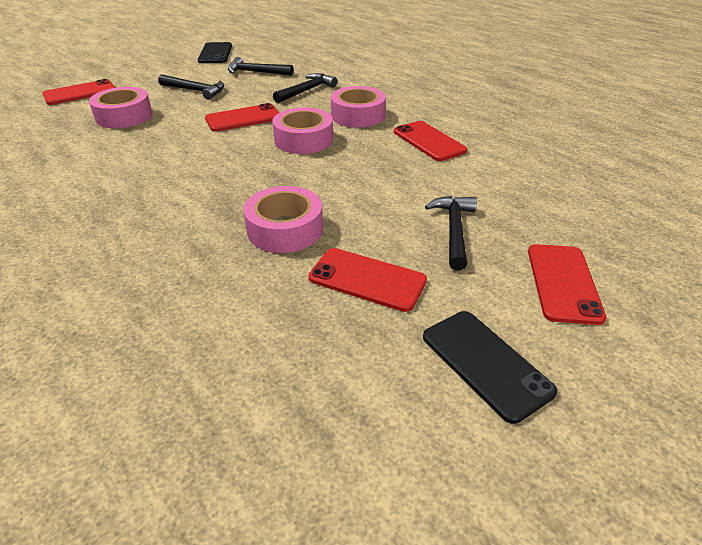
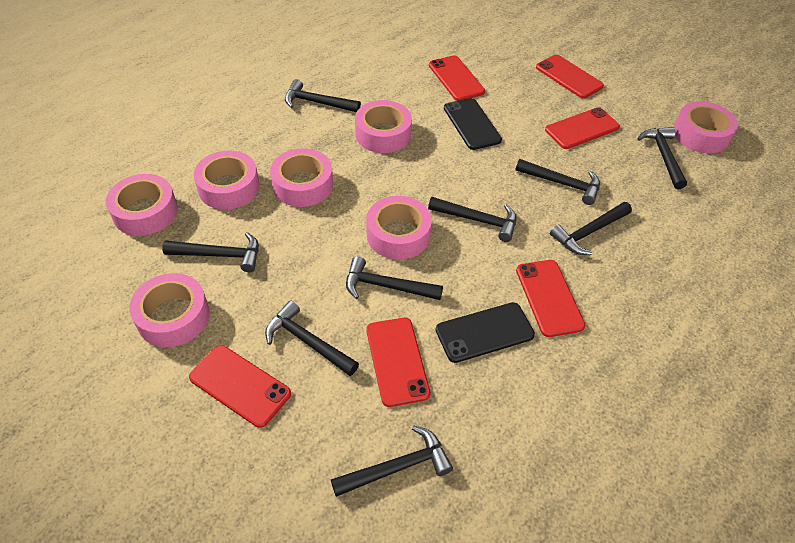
black hammer: [158,74,224,100] [228,57,293,76] [273,73,337,103] [425,196,477,271] = 4 -> [162,232,259,272] [265,300,359,376] [285,79,361,112] [331,425,453,497] [346,256,443,300] [428,197,517,242] [515,159,600,205] [550,202,632,255] [637,127,687,189] = 9
pink tape: [89,87,152,128] [243,186,323,253] [272,107,333,154] [331,86,386,128] = 4 -> [106,174,178,236] [129,273,210,347] [193,151,260,210] [270,148,333,207] [355,100,412,153] [366,196,432,260] [674,101,738,153] = 7
red phone: [43,79,115,105] [205,103,279,132] [308,248,427,312] [394,121,467,161] [528,244,606,325] = 5 -> [189,345,291,428] [366,318,430,407] [429,55,485,101] [516,260,586,337] [536,55,604,99] [545,107,620,149] = 6

